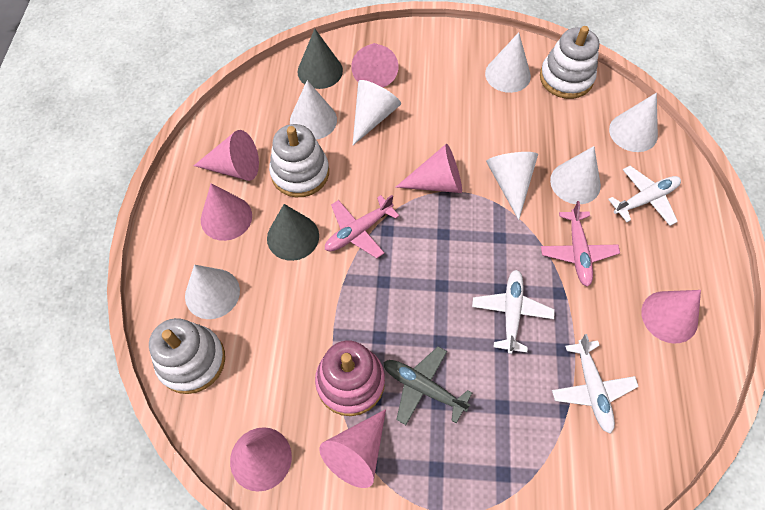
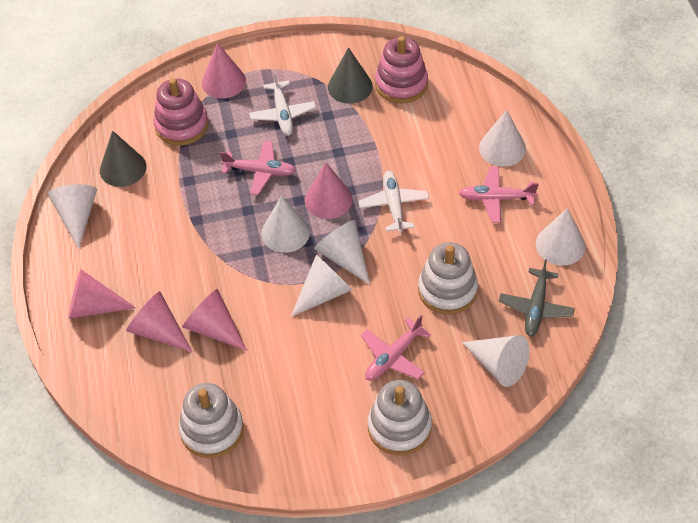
pink cone: [194,130,259,181] [201,183,252,241] [230,427,292,492] [319,409,386,488] [351,43,398,87] [396,143,462,193] [641,290,701,344] = 7 -> [68,269,136,319] [126,291,192,352] [182,289,247,351] [202,43,246,99] [305,162,353,219] = 5
pink plane: [325,195,399,258] [541,201,620,287] = 2 -> [220,141,296,195] [361,315,431,380] [459,166,539,223] = 3
pink stacking toy: [315,341,385,416] = 1 -> [154,78,209,146] [375,36,428,103] = 2
white plane: [472,270,555,354] [552,334,639,434] [608,166,681,226] = 3 -> [249,71,316,136] [358,171,429,233] = 2

